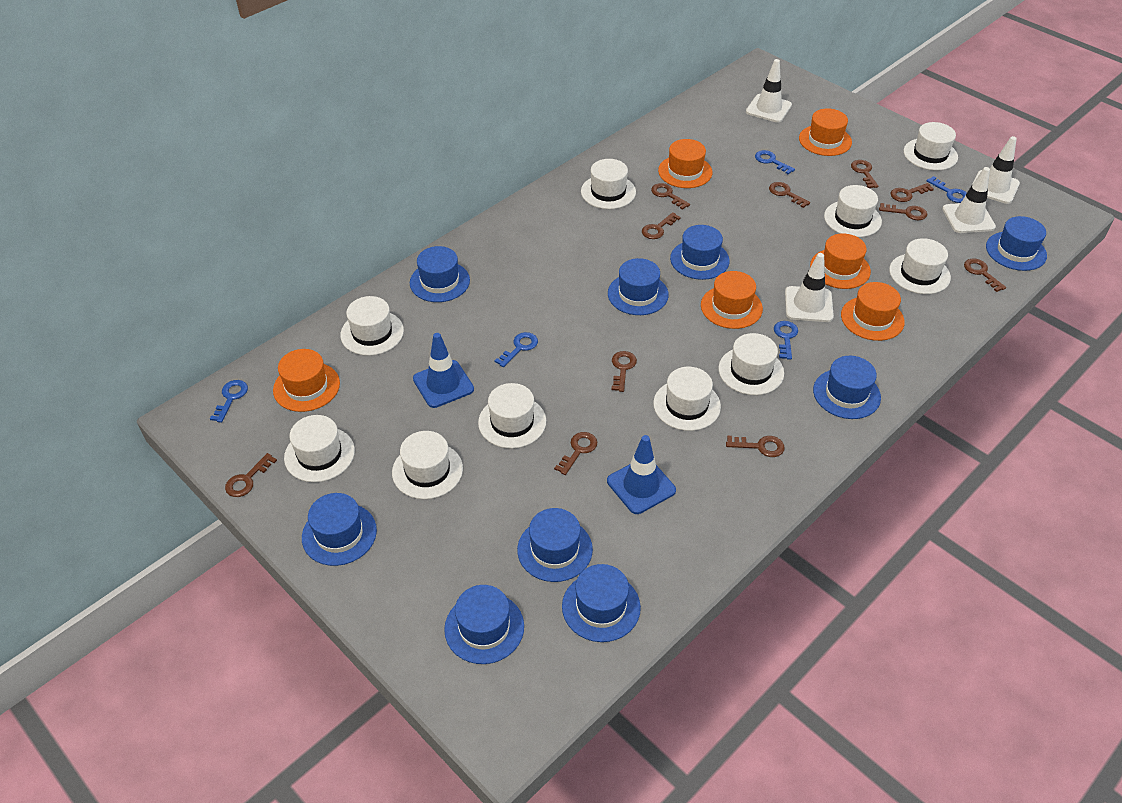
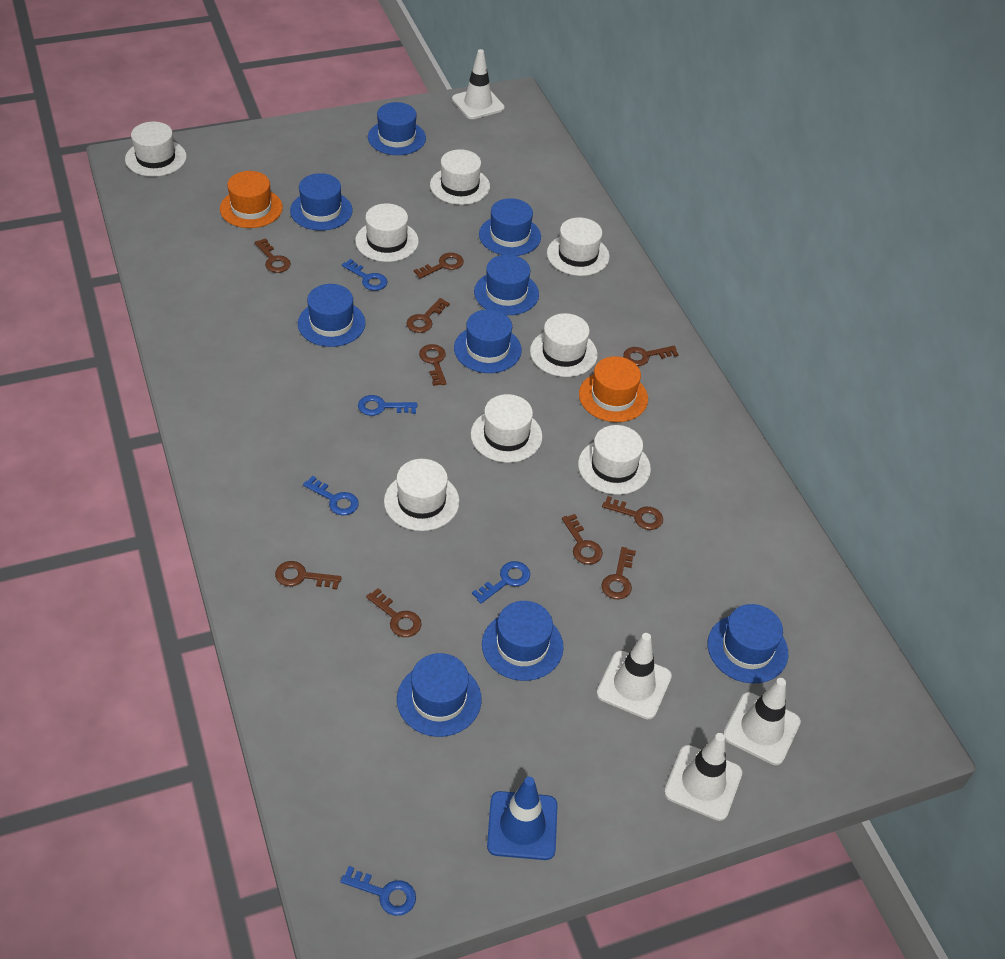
blue traffic cone: [413,333,474,408] [607,435,676,514] = 2 -> [487,777,557,860] = 1
brown key: [225,453,277,497] [554,432,597,475] [611,351,637,392] [642,212,681,239] [651,183,690,210] [726,436,785,457] [769,182,810,208] [851,160,878,188] [879,203,927,220] [890,183,934,202] [964,259,1006,292] = 11 -> [255,238,291,273] [275,561,342,590] [366,588,422,637] [407,298,450,333] [414,253,464,279] [419,344,447,386] [562,514,603,565] [601,547,636,599] [602,496,663,530] [623,346,679,366] = 10
orange hat: [273,349,340,412] [658,139,712,188] [701,271,763,329] [799,108,852,156] [810,233,871,289] [841,282,905,341] = 6 -> [220,171,283,228] [579,356,648,422] = 2
white hat: [284,415,355,482] [340,296,404,356] [392,431,463,499] [478,383,546,449] [581,159,636,209] [653,367,721,431] [718,333,784,395] [824,185,882,237] [889,238,951,294] [904,122,958,170] = 10 -> [125,122,187,177] [355,203,419,262] [384,459,460,531] [430,149,490,205] [471,394,543,463] [530,313,598,377] [547,217,610,276] [578,425,651,495] = 8

